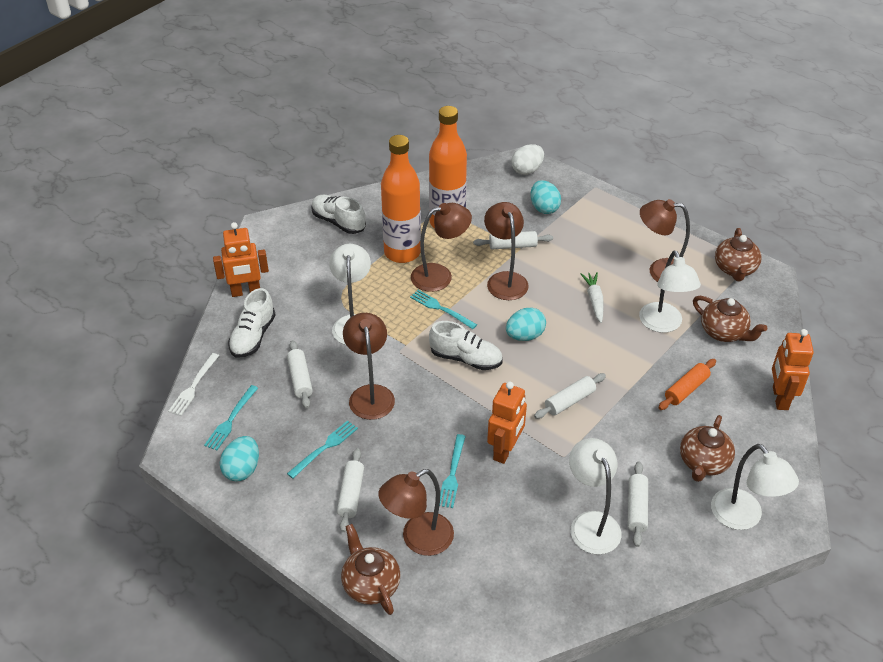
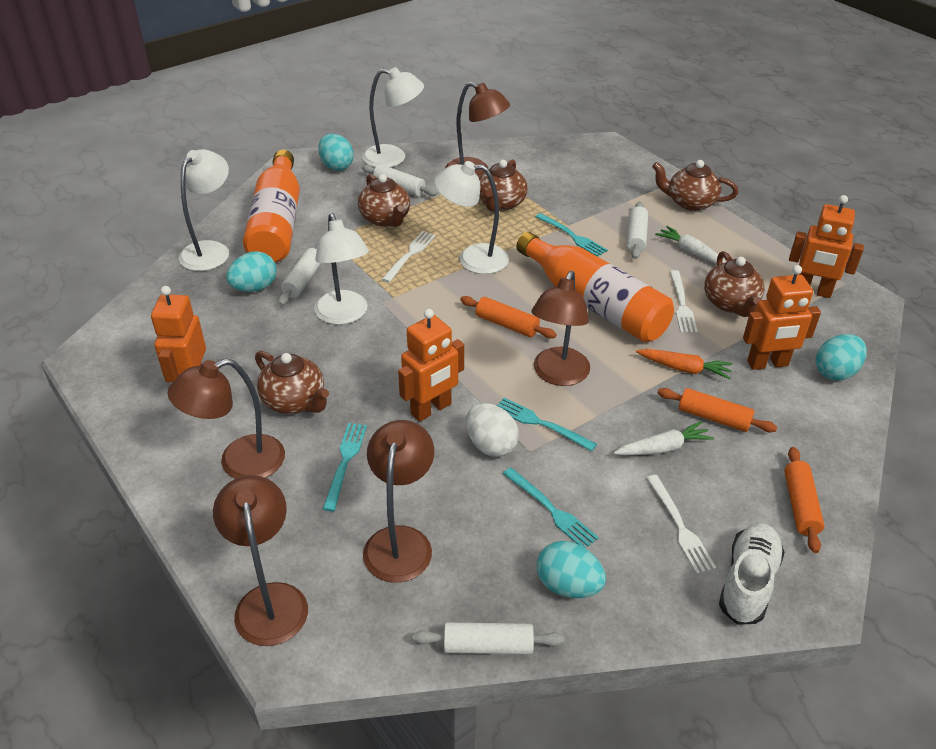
brown teapot: [341,524,401,615] [680,415,735,482] [693,296,767,342] [715,228,762,281] = 4 -> [255,351,329,414] [358,174,410,227] [479,159,528,212] [652,160,738,211] [704,251,765,317] = 5
orange carrot: none = 0 -> [636,349,733,380] = 1
orange robot: [213,222,269,297] [487,381,527,464] [772,329,814,410] = 3 -> [151,286,206,382] [398,309,464,422] [743,265,821,370] [789,195,864,298] = 4
orange rolling pin: [658,359,716,410] = 1 -> [460,296,556,338] [658,388,777,432] [784,447,825,553] = 3
turquoise egg: [220,436,259,482] [506,308,546,341] [531,180,561,214] = 3 -> [226,251,277,292] [318,134,354,171] [537,541,606,598] [815,334,867,381] = 4
white carrot: [581,272,604,323] = 1 -> [614,421,714,455] [655,226,726,264] = 2
white fork: [168,353,219,416] = 1 -> [382,231,436,283] [647,475,716,574] [670,270,698,333] = 3
white rolling pin: [287,340,313,409] [337,448,364,532] [473,231,553,250] [534,373,606,419] [628,462,648,547] = 5 -> [278,244,321,305] [362,164,438,197] [413,622,564,655] [627,202,648,259] = 4
white shoe: [228,288,276,358] [311,195,366,234] [429,321,502,370] = 3 -> [719,523,785,625] = 1

